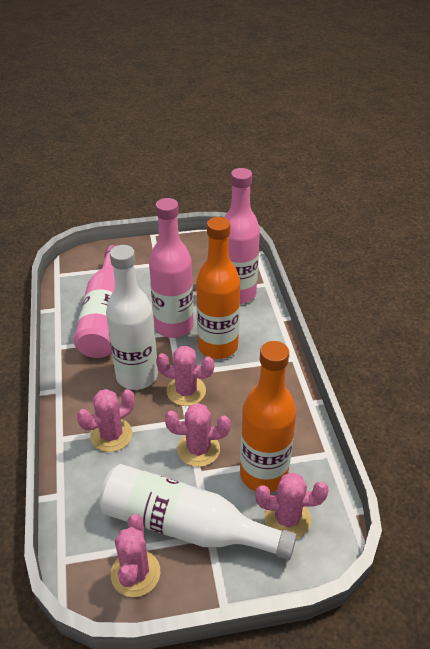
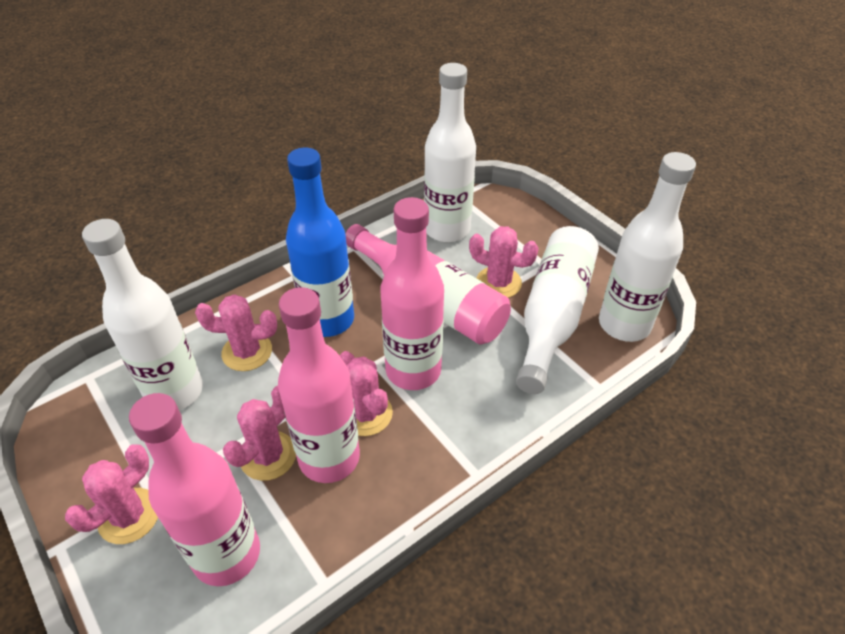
blue bottle: none = 0 -> [286,148,354,337] = 1
orange bottle: [196,217,240,359] [240,341,296,493] = 2 -> none = 0
pink bottle: [74,245,117,358] [149,198,194,338] [224,168,260,304] = 3 -> [129,393,260,586] [278,287,360,483] [345,224,511,345] [380,197,444,390] = 4
white bottle: [99,464,297,560] [106,245,158,390] = 2 -> [82,219,203,411] [424,63,476,243] [516,226,599,394] [599,152,696,342] = 4

